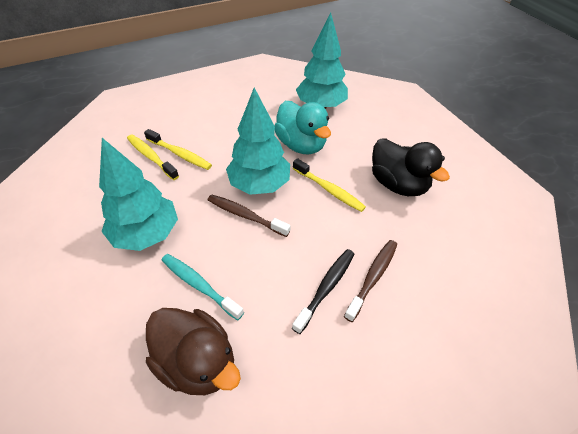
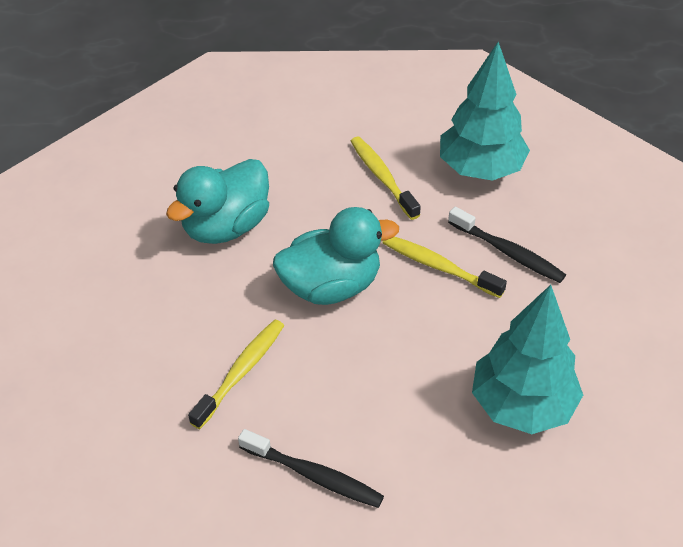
black duck: [372,138,450,196] = 1 -> none = 0
black toothbrush: [292,249,354,334] = 1 -> [238,429,384,508] [448,207,566,283] = 2
brown duck: [146,308,241,395] = 1 -> none = 0
brown toothbrush: [208,194,291,237] [344,240,397,322] = 2 -> none = 0
turquoise duck: [274,101,331,154] = 1 -> [166,159,269,244] [273,207,399,305] = 2
turquoise toothbrush: [162,254,244,320] = 1 -> none = 0
turquoise tree: [99,138,178,251] [226,88,290,195] [296,12,348,109] = 3 -> [440,42,530,181] [472,285,583,434] = 2

